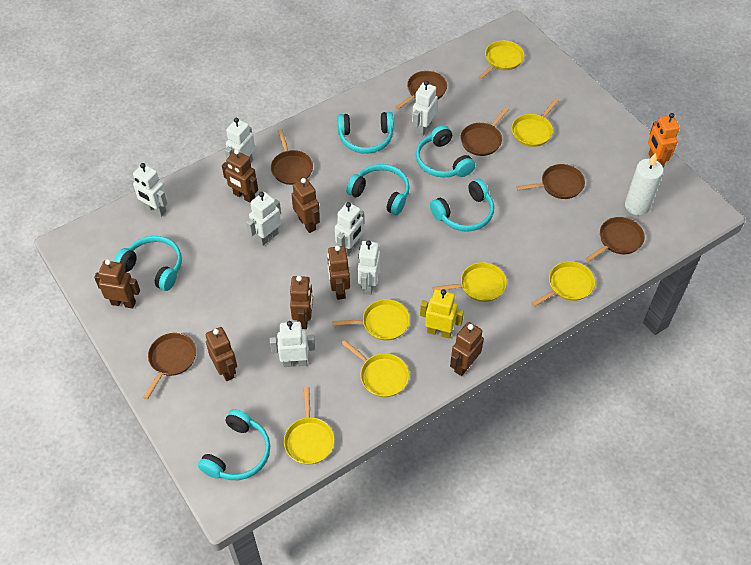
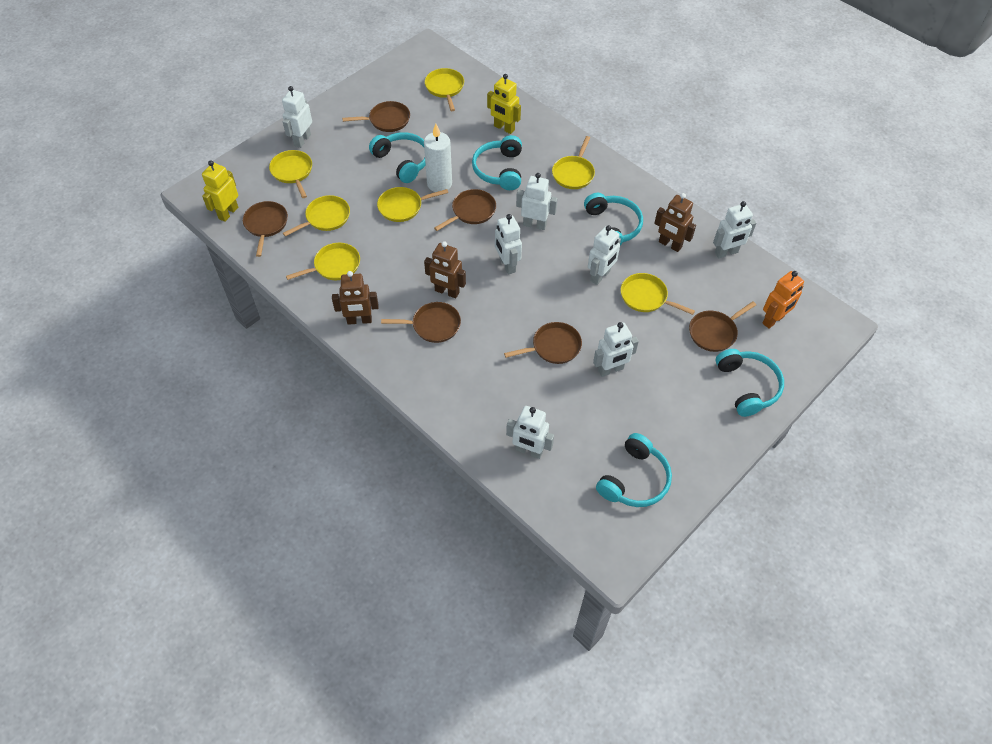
brown robot: [94,259,140,309] [206,327,237,381] [222,149,258,203] [290,276,313,329] [291,178,320,233] [327,245,350,300] [450,322,484,376] = 7 -> [332,271,379,325] [424,241,466,298] [654,193,696,252] = 3
turquoise headphones: [114,236,182,291] [198,409,270,480] [337,112,394,154] [346,164,410,215] [416,125,475,178] [430,179,494,232] = 6 -> [369,132,426,183] [472,135,522,190] [584,193,643,245] [596,433,672,507] [716,349,784,417] = 5
yellow robot: [420,289,464,339] = 1 -> [202,160,238,222] [487,74,521,134] = 2

